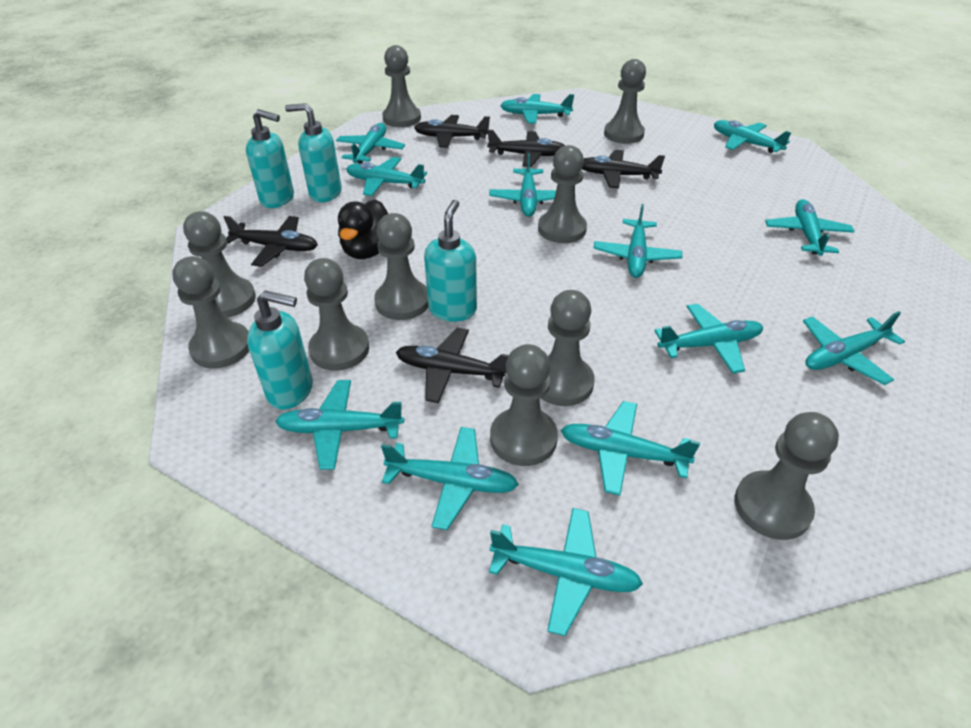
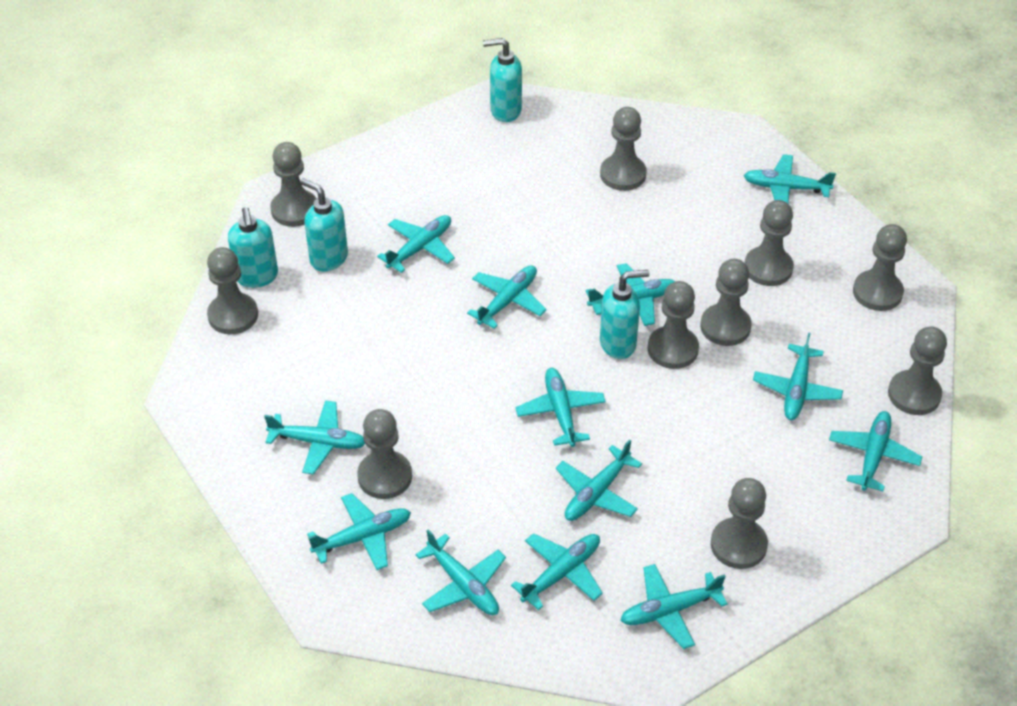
black duck: [338,199,388,259] = 1 -> none = 0
black plane: [224,216,318,267] [396,328,509,403] [414,115,490,148] [487,130,565,167] [582,150,665,188] = 5 -> none = 0

